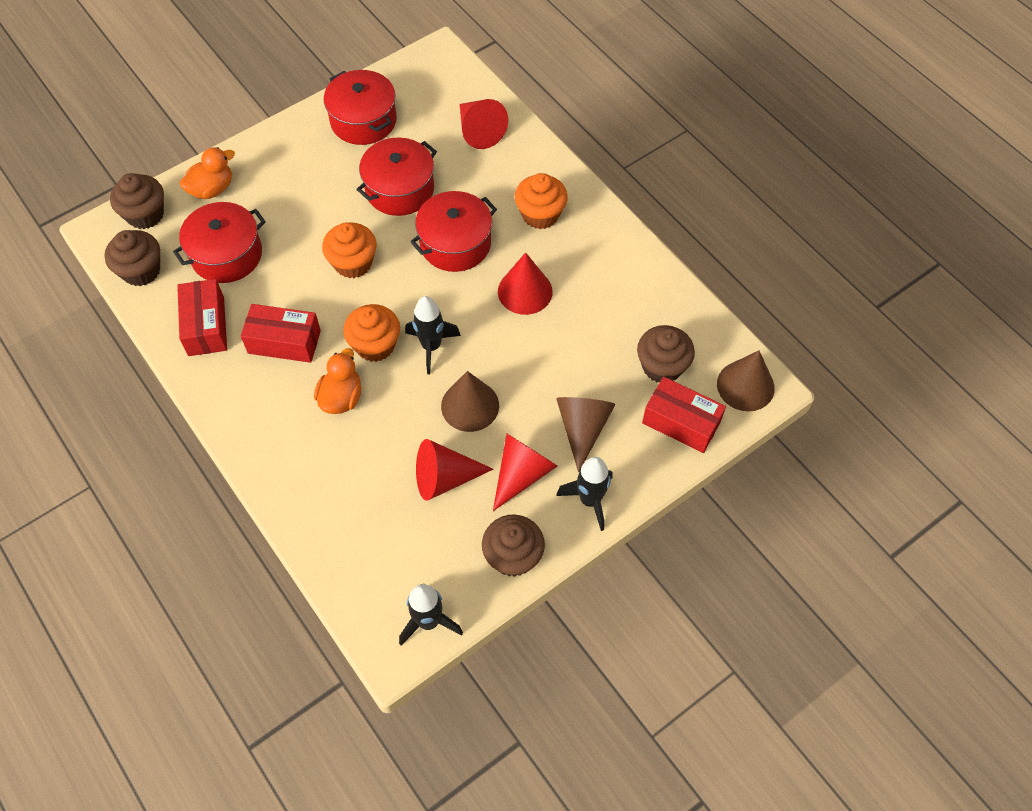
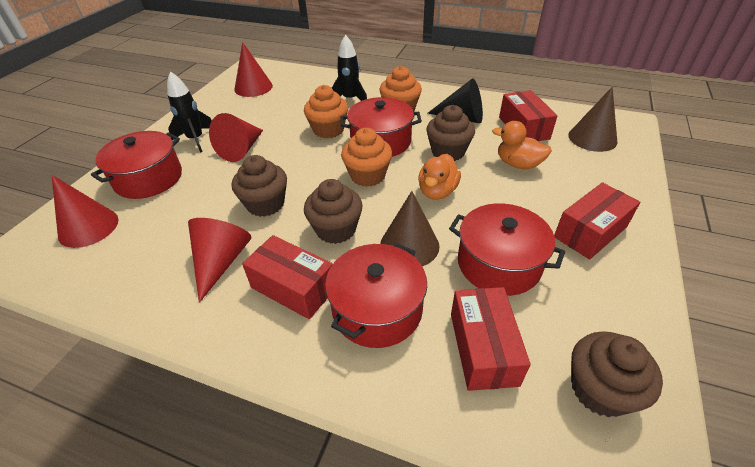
black cone: none = 0 -> [428,79,483,124] = 1
black rocket: [399,584,463,646] [405,296,461,374] [556,457,613,531] = 3 -> [167,71,212,153] [332,35,367,101] = 2
brown cone: [441,371,499,432] [556,397,616,472] [717,351,775,411] = 3 -> [380,191,439,266] [568,87,617,152] = 2
red box: [177,279,227,356] [241,304,321,363] [642,377,726,453] = 3 -> [242,235,333,319] [451,287,531,391] [499,90,558,141] [554,182,640,259] = 4

